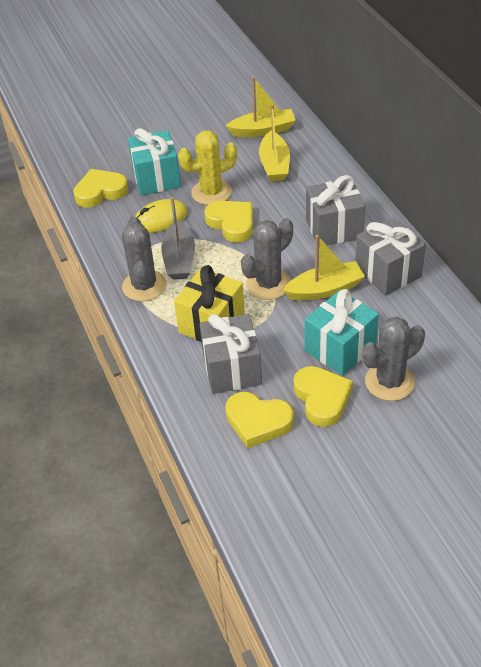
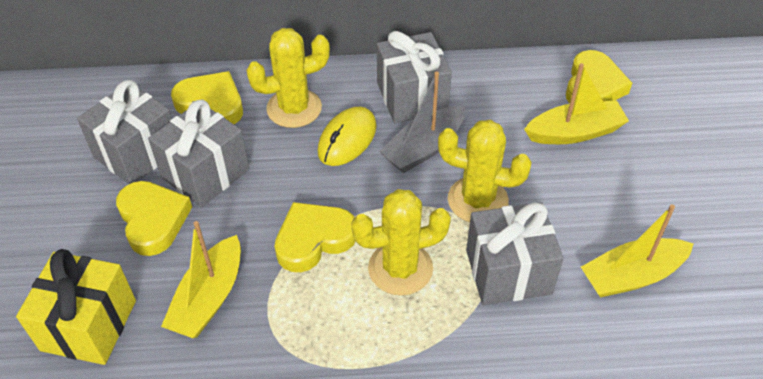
grey cactus: [122,216,167,301] [241,218,293,300] [362,317,425,401] = 3 -> none = 0
grey gift: [199,314,262,394] [306,175,365,245] [355,217,426,295] = 3 -> [77,80,172,184] [148,100,249,208] [377,31,452,124] [466,202,563,305] = 4
turquoise gift: [128,128,181,195] [305,289,379,376] = 2 -> none = 0
yellow cactus: [178,130,237,205] = 1 -> [246,28,330,128] [351,189,451,296] [438,120,532,222] = 3

